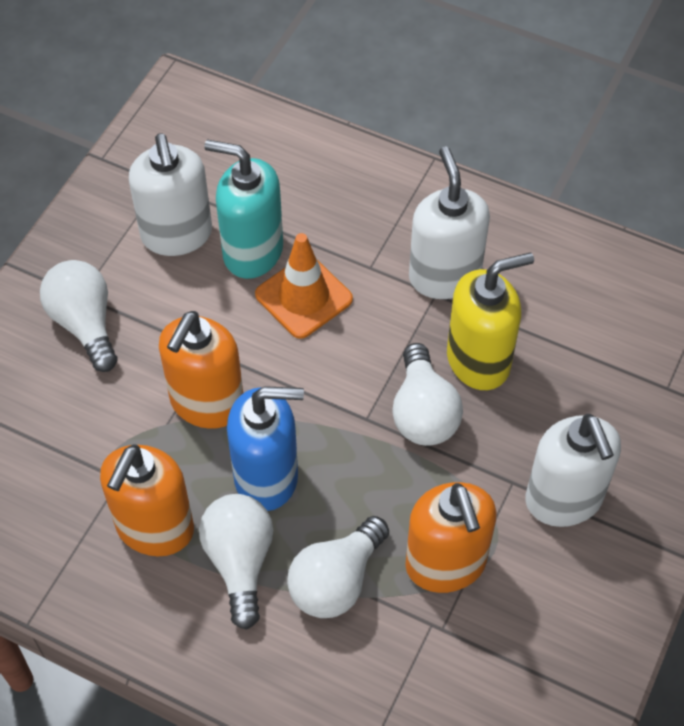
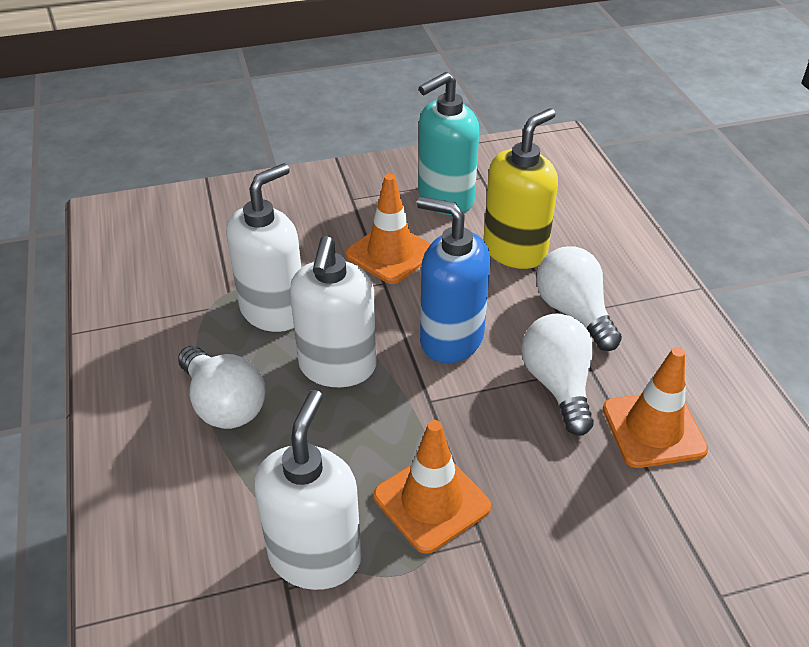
orange soap dispenser: [100,445,194,556] [159,311,243,429] [405,482,497,593] = 3 -> none = 0
orange traffic cone: [255,233,353,339] = 1 -> [345,174,431,284] [374,420,491,554] [603,347,708,468] = 3
white light bulb: [40,260,118,372] [199,494,273,630] [287,516,389,618] [392,343,463,446] = 4 -> [178,346,266,429] [521,314,594,436] [536,246,622,351] = 3

